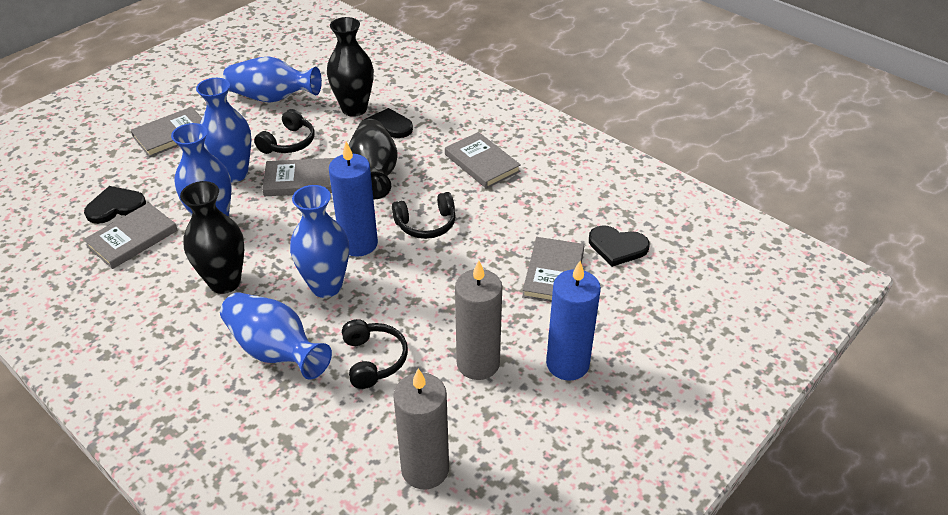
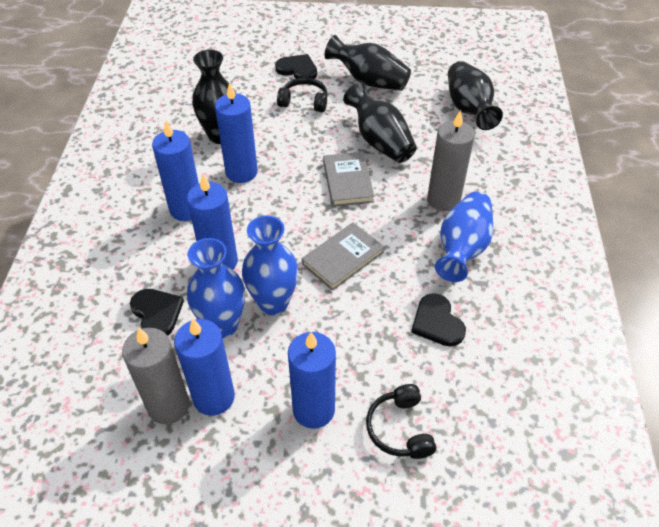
black headphones: [254,109,314,154] [342,319,408,389] [392,192,456,239] = 3 -> [277,78,327,112] [366,384,436,459] = 2
black vase: [180,181,244,294] [327,17,374,117] [349,119,398,199] = 3 -> [192,50,236,144] [325,35,411,91] [343,83,417,163] [448,61,503,130] = 4
blue candle: [329,142,378,257] [546,261,601,381] = 2 -> [152,120,199,221] [174,318,235,416] [187,174,238,270] [215,82,258,183] [288,332,336,429] = 5
blue vase: [171,123,231,217] [196,78,251,182] [220,292,332,380] [223,56,322,103] [290,185,349,298] = 5 -> [187,238,245,338] [242,215,298,315] [435,191,493,282] = 3
grey book: [84,203,178,269] [131,107,202,157] [262,158,334,196] [445,132,521,189] [522,237,584,302] = 5 -> [302,222,384,291] [323,152,375,207] = 2

